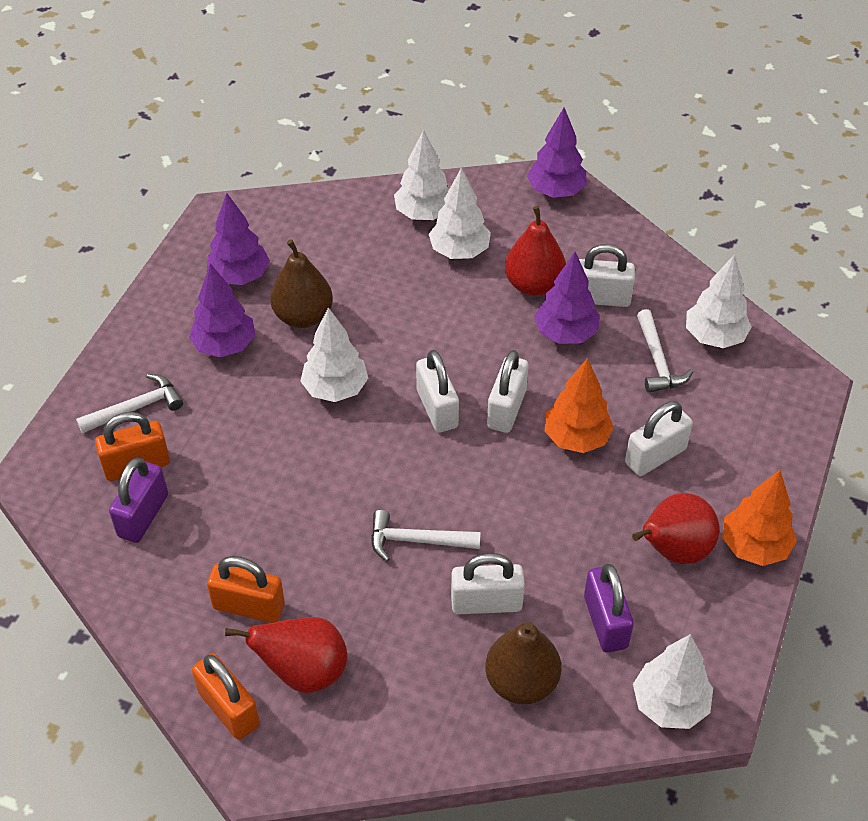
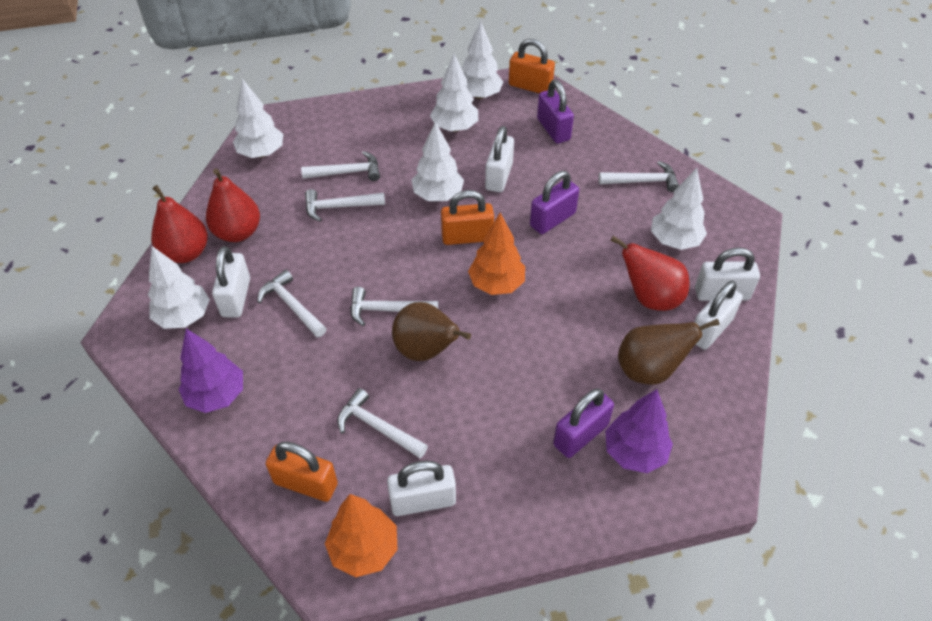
purple padlock: [109,457,168,543] [584,564,634,653] = 2 -> [530,171,579,234] [537,80,574,144] [553,388,614,458] = 3
purple tree: [189,263,255,357] [207,193,270,285] [527,108,587,198] [534,252,600,344] = 4 -> [178,329,243,413] [605,389,673,473] = 2
white hammer: [76,374,183,434] [371,510,481,561] [637,309,693,393] = 3 -> [257,270,327,337] [301,151,380,181] [305,189,385,222] [337,388,428,458] [350,287,438,326] [598,161,679,192] = 6
white tree: [300,307,368,402] [394,129,449,220] [429,167,491,259] [633,634,713,729] [686,254,752,348] = 5 -> [148,246,210,329] [233,79,283,158] [411,121,464,201] [430,54,478,132] [461,21,503,99] [651,168,707,250] = 6

